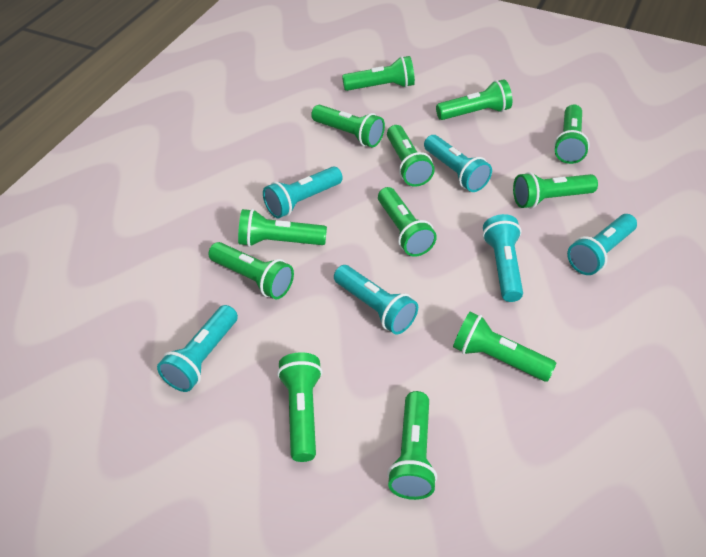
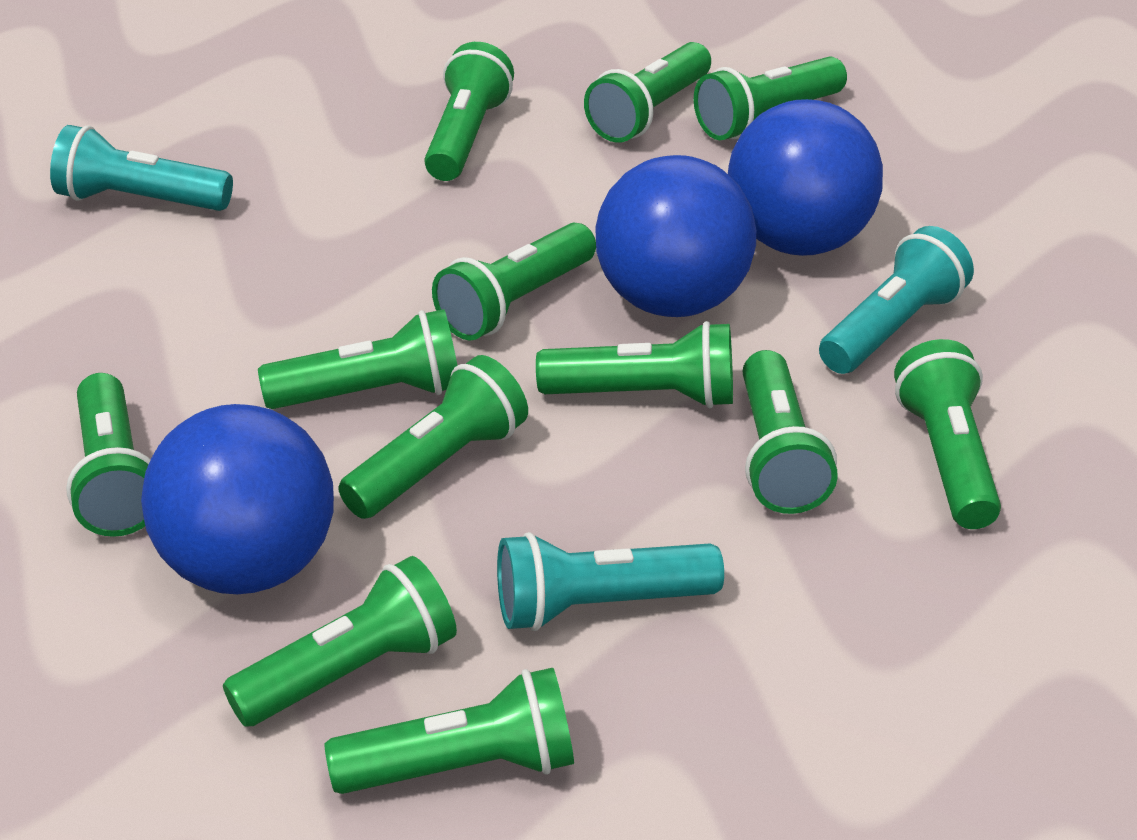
blue ball: none = 0 -> [141,404,334,594] [595,155,756,317] [728,99,883,256] = 3
turquoise flashlight: [157,305,238,392] [263,166,343,219] [334,265,418,335] [424,135,492,192] [482,214,523,302] [567,214,637,275] = 6 -> [50,125,233,211] [497,532,724,631] [819,226,974,374] = 3

